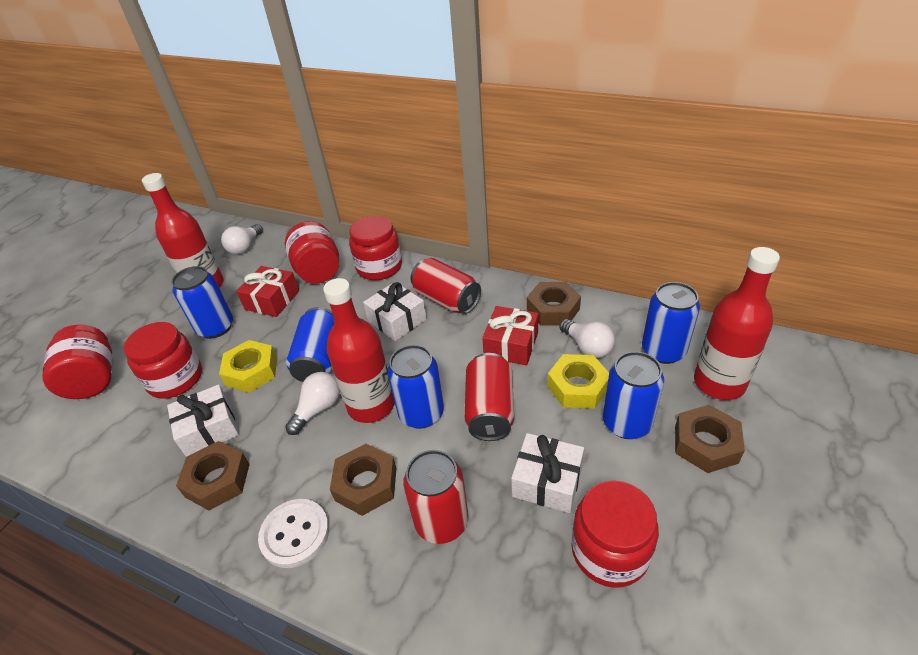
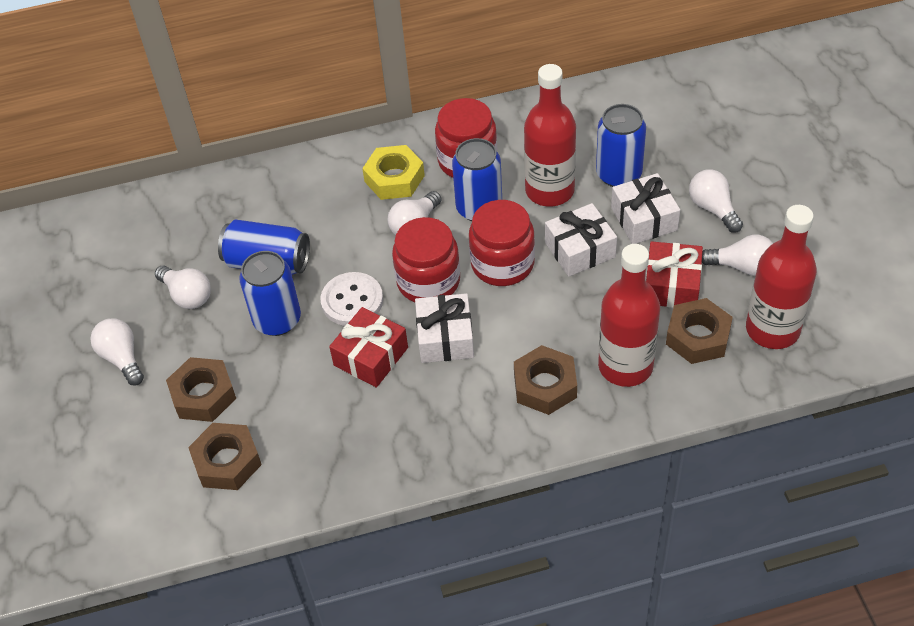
blue can: [172,266,233,339] [286,307,334,382] [387,345,444,429] [603,351,664,439] [642,282,700,364] = 5 -> [218,219,310,275] [239,251,301,336] [452,138,502,221] [596,104,646,187] = 4
red can: [403,450,468,544] [411,258,481,314] [465,353,514,441] = 3 -> none = 0
red jar: [42,324,112,399] [124,322,202,399] [285,221,339,284] [349,216,402,280] [571,480,659,588] = 5 -> [392,217,460,302] [435,98,497,178] [469,200,535,286] = 3
white light bulb: [221,224,263,254] [285,372,340,435] [559,319,615,358] = 3 -> [90,318,144,386] [155,266,211,309] [388,191,442,235] [689,169,743,233] [702,235,773,276] = 5
yellow nut: [219,340,277,393] [547,354,609,409] = 2 -> [362,145,425,200] = 1

